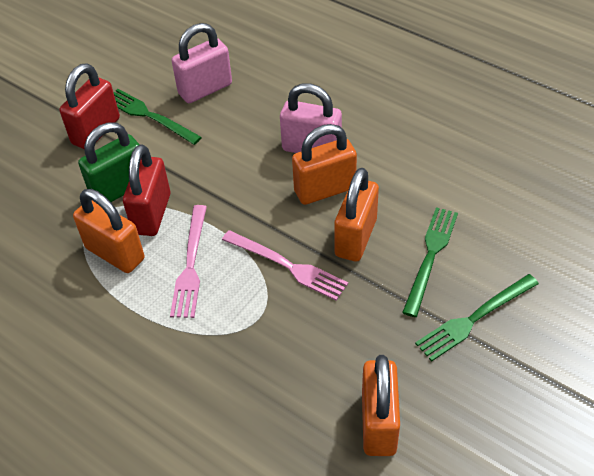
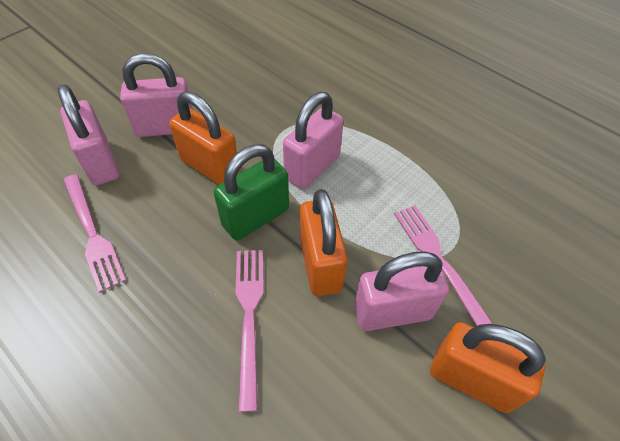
green fork: [114,89,202,145] [402,207,458,317] [415,274,539,361] = 3 -> none = 0
orange padlock: [73,189,145,273] [292,124,357,205] [334,168,379,262] [362,355,400,456] = 4 -> [169,91,240,185] [300,189,348,296] [430,322,546,413] = 3
pink fork: [170,205,207,318] [222,230,348,301] = 2 -> [63,174,126,293] [235,250,264,412] [394,205,493,326] = 3
pink padlock: [172,23,232,103] [280,83,342,153] = 2 -> [58,84,119,185] [120,53,193,137] [283,92,344,189] [354,251,449,331] = 4
red padlock: [60,63,120,149] [123,144,170,236] = 2 -> none = 0

